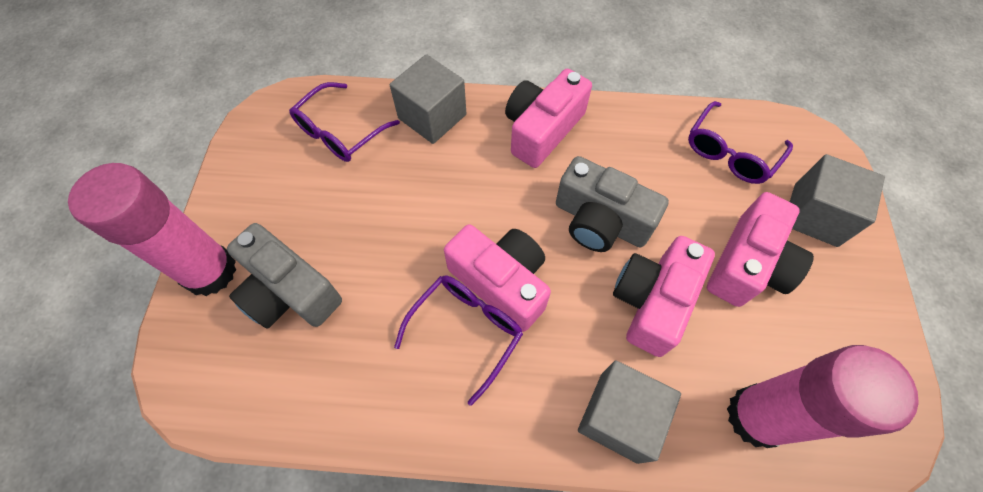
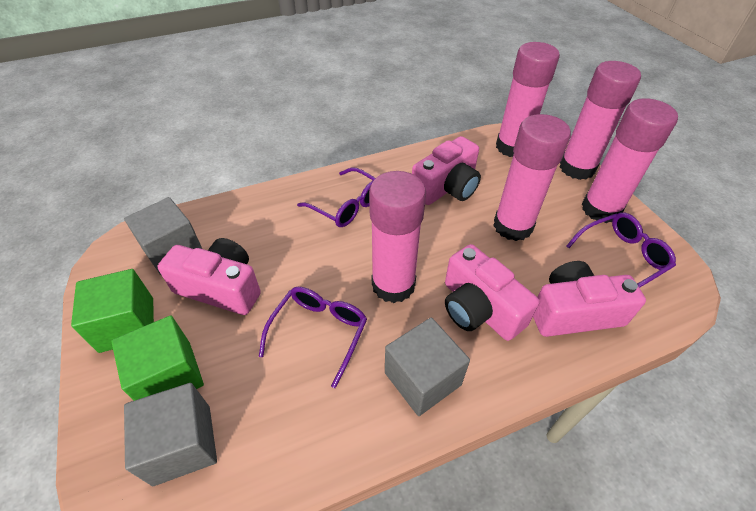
green cube: none = 0 -> [71,269,154,353] [111,315,204,401] = 2
grey camera: [227,223,342,329] [556,156,669,252] = 2 -> none = 0
pink glue stick: [68,163,236,296] [727,345,919,448] = 2 -> [369,171,426,303] [493,114,571,241] [496,42,560,157] [560,61,641,180] [582,98,678,223] = 5

